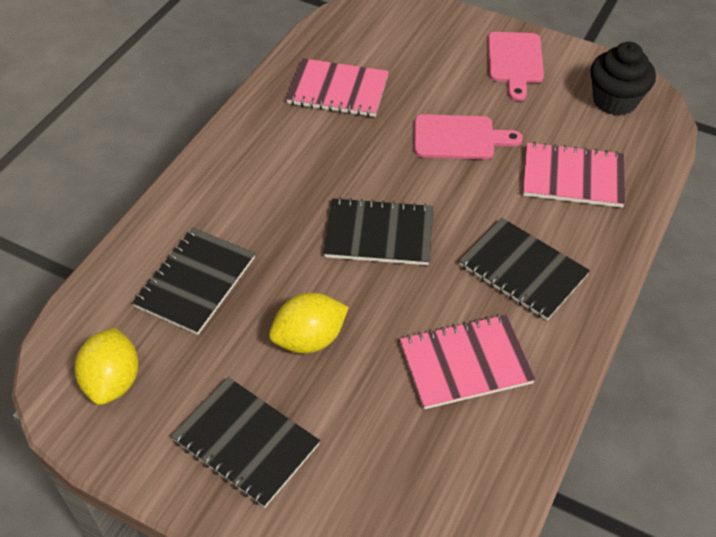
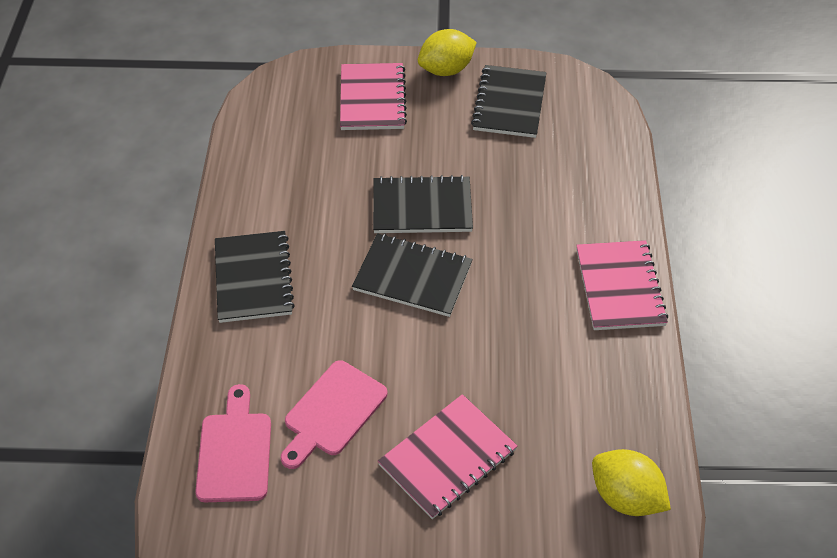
black cupcake: [590,42,656,116] = 1 -> none = 0

